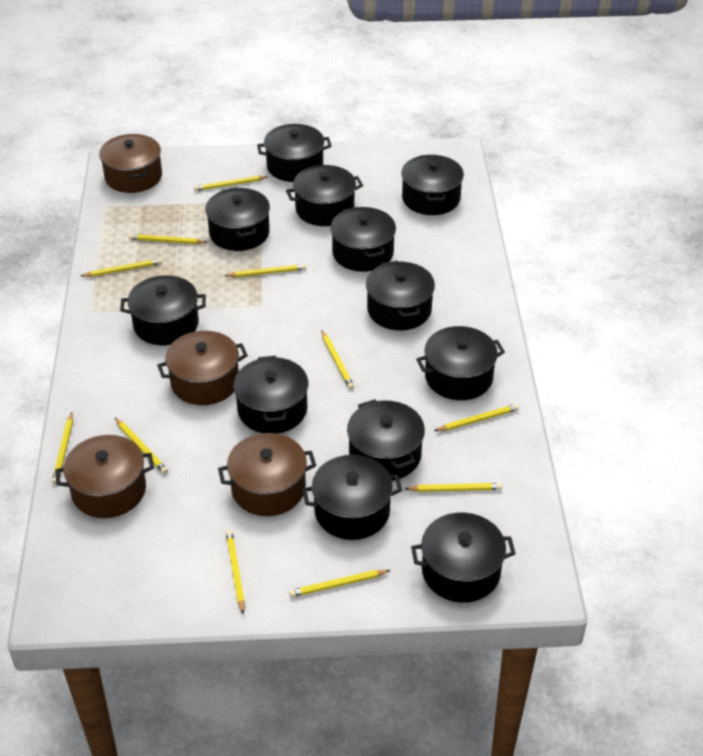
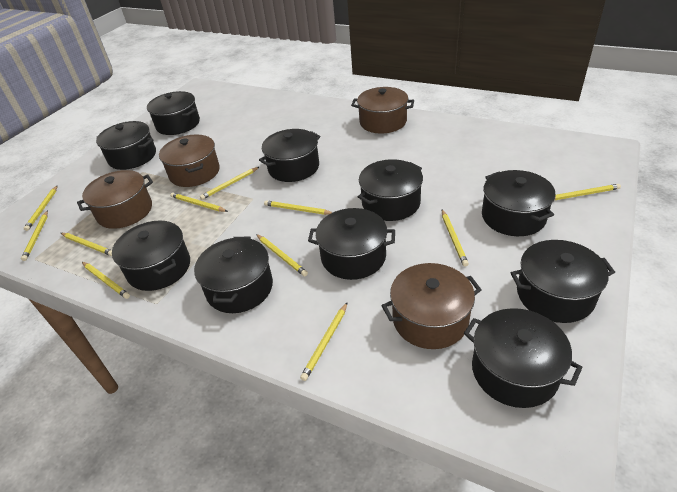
black pot: [120,275,206,345] [205,188,270,251] [233,356,309,434] [257,124,331,182] [286,165,363,226] [302,455,402,540] [330,207,396,272] [347,399,425,480] [366,261,435,330] [401,155,464,215] [411,513,516,603] [416,326,505,400] = 12 -> [96,121,156,170] [112,221,190,291] [147,91,200,135] [194,236,273,313] [259,129,320,182] [308,208,395,280] [358,159,423,221] [464,308,583,408] [482,170,556,236] [511,240,615,323] = 10

